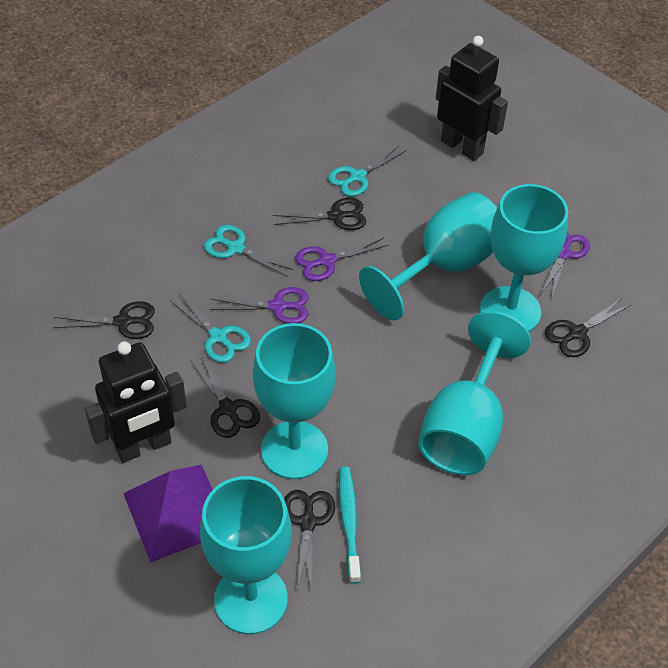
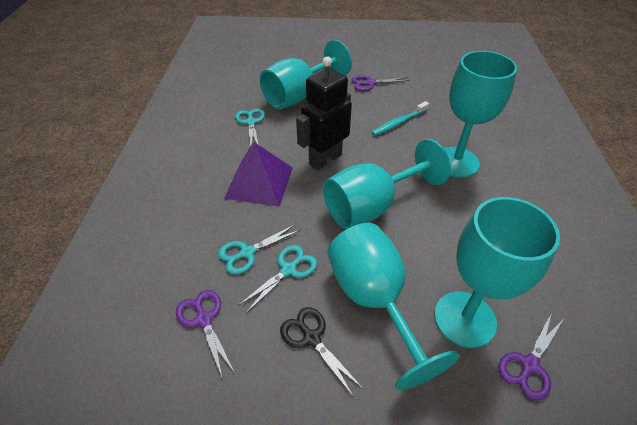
black robot: [85,341,187,463] [436,36,508,161] = 2 -> [296,57,352,170] = 1
black scissors: [53,301,155,339] [190,354,260,438] [273,198,366,230] [284,490,335,590] [545,298,630,357] = 5 -> [280,307,363,396] = 1

